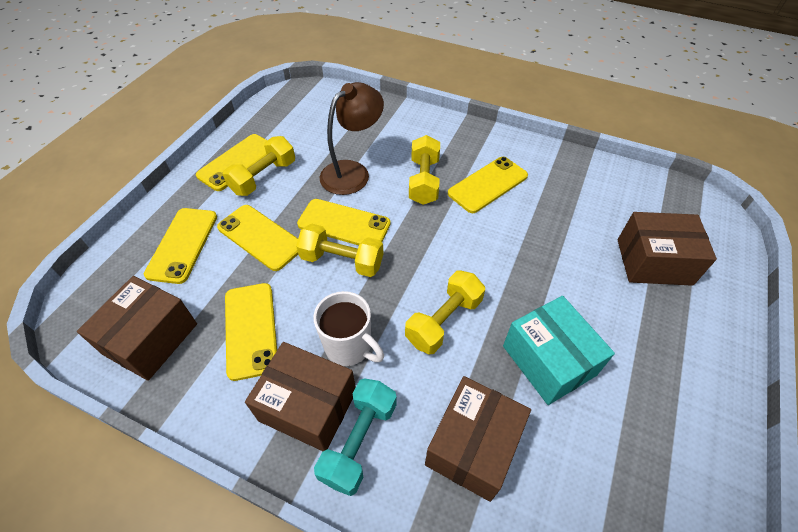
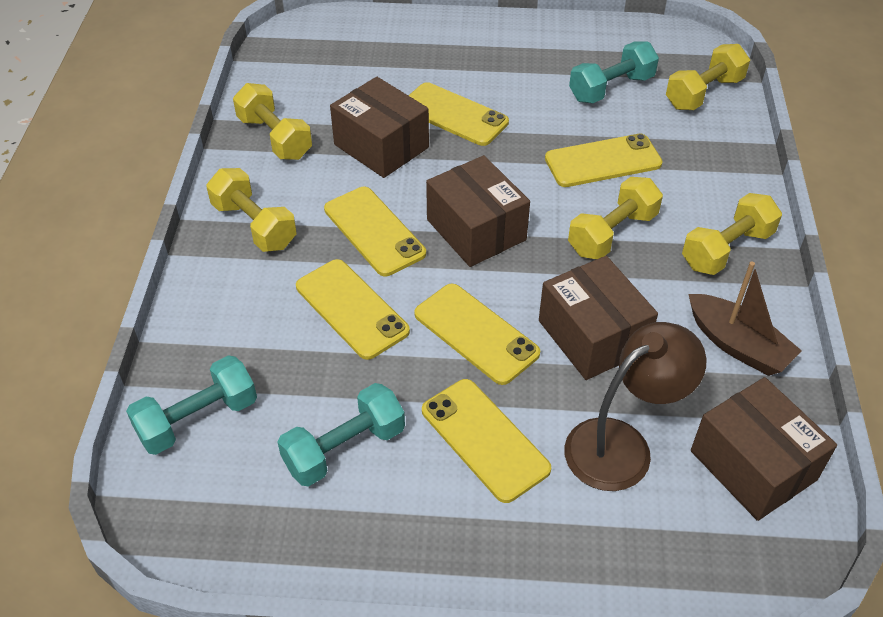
brown boat: none = 0 -> [688,262,802,376] = 1
turquoise box: [503,296,615,405] = 1 -> none = 0
turquoise dumbbell: [314,378,397,496] = 1 -> [126,355,257,455] [278,383,405,487] [569,41,659,103] = 3
white mug: [313,291,384,366] = 1 -> none = 0
yellow dumbbell: [223,136,295,196] [296,224,383,277] [405,271,485,354] [409,135,440,205] = 4 -> [206,168,296,252] [233,83,312,160] [568,177,663,259] [666,44,750,110] [682,193,782,275] = 5

